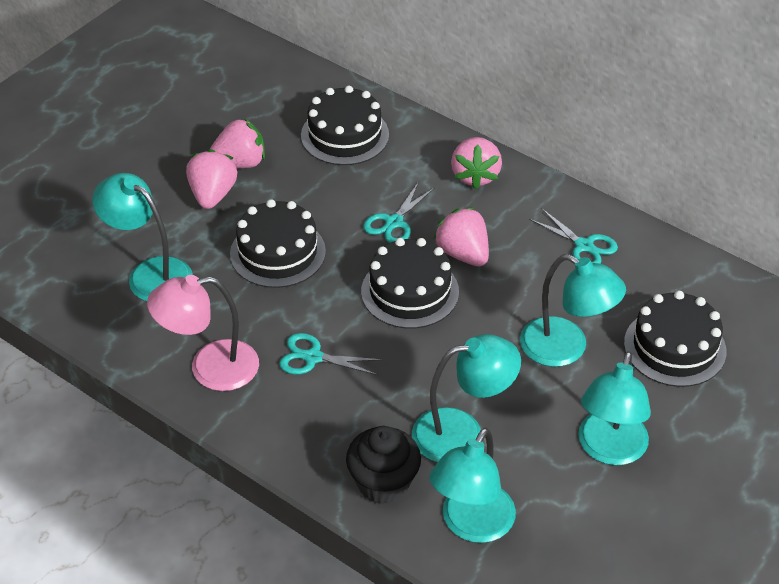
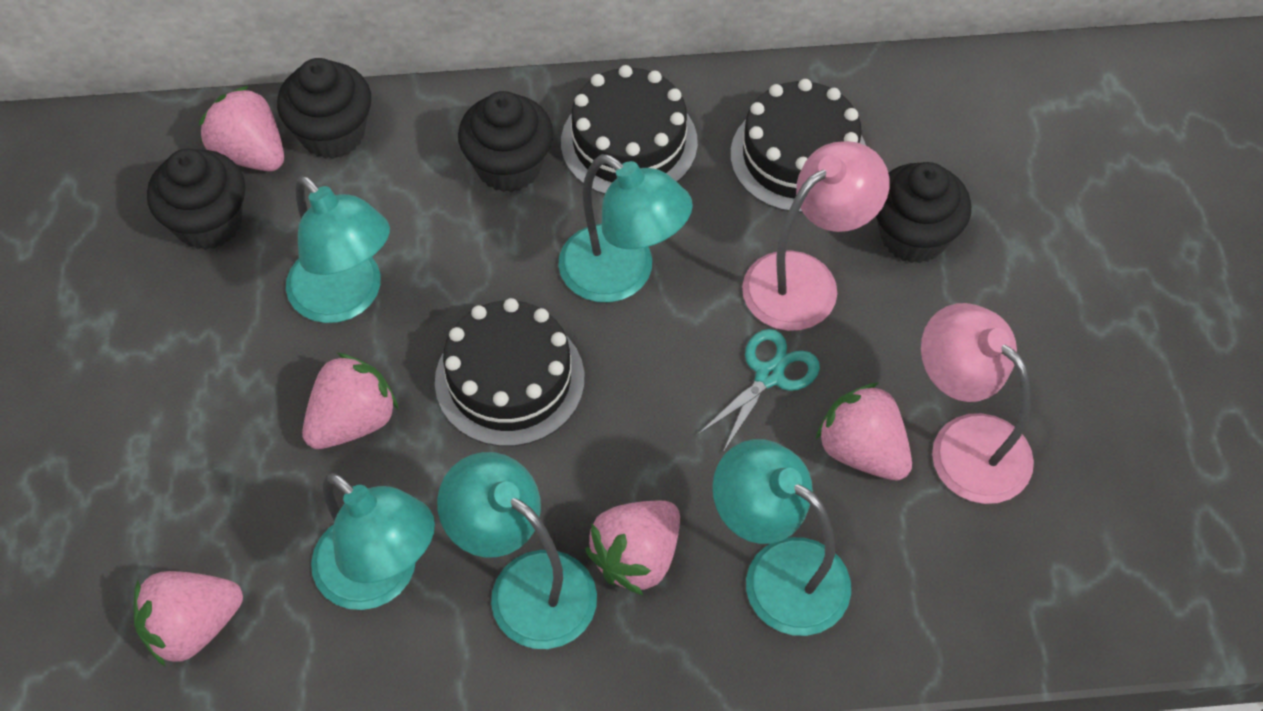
black cake: [230,199,326,288] [301,86,389,165] [361,238,459,329] [624,291,726,387] = 4 -> [435,298,585,447] [561,65,698,195] [730,79,866,213] = 3
black cupcake: [346,426,421,504] = 1 -> [147,149,245,250] [277,58,371,159] [458,91,553,192] [876,162,971,263] = 4
pink lamp: [147,275,259,391] = 1 -> [742,141,890,331] [921,303,1034,504] = 2
pink strawberry: [186,149,237,209] [210,118,265,168] [433,207,489,267] [451,137,502,189] = 4 -> [134,571,243,667] [199,86,284,171] [302,353,399,449] [585,501,680,595] [816,382,912,480] = 5
turquoise scissors: [279,333,383,375] [363,181,434,243] [529,209,618,264] = 3 -> [697,329,820,454] = 1

